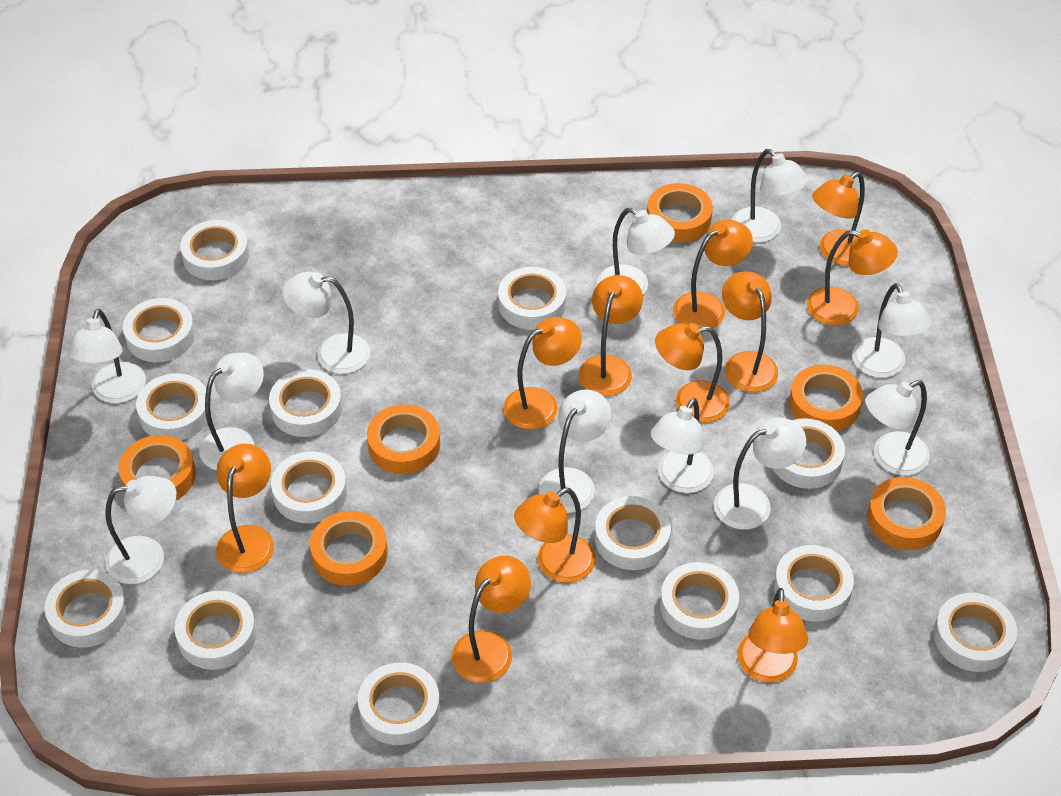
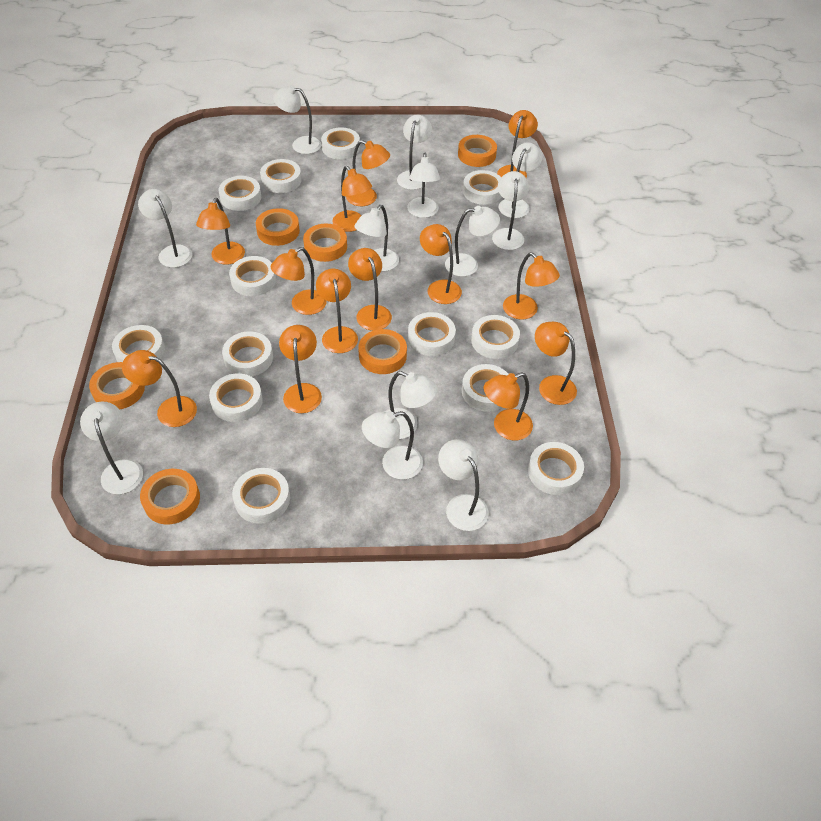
orange lamp: [216,444,274,573] [452,556,531,683] [503,317,582,430] [514,488,595,583] [579,275,643,396] [655,323,730,423] [673,219,753,328] [722,271,778,392] [737,588,808,683] [807,229,898,326] [812,172,865,266] = 11 -> [122,350,197,427] [196,198,245,265] [271,247,326,315] [279,325,322,413] [316,269,358,353] [332,166,372,232] [346,140,390,206] [348,248,392,331] [420,224,462,304] [484,372,533,440] [497,110,538,178] [503,252,560,320] [535,322,577,405] = 13
white lamp: [69,309,146,403] [105,476,176,584] [199,353,264,470] [282,272,370,374] [539,390,611,513] [597,208,675,294] [651,398,714,493] [714,417,806,530] [732,149,808,242] [852,283,931,378] [865,380,930,476] = 11 -> [80,401,143,495] [138,189,192,268] [273,85,321,154] [354,205,399,271] [362,411,423,480] [385,371,438,439] [397,115,432,190] [407,153,440,218] [438,439,488,531] [445,206,500,277] [492,171,529,250] [499,142,542,218] = 12
white tape: [44,570,127,648] [123,298,195,362] [136,373,211,440] [174,591,257,670] [180,220,249,280] [269,369,342,437] [271,451,347,523] [358,662,440,745] [498,267,566,330] [595,496,671,570] [660,562,739,640] [773,418,845,489] [774,545,854,622] [933,593,1017,672] = 14 -> [112,325,165,362] [209,373,263,422] [219,176,261,211] [222,331,273,377] [229,256,276,296] [232,468,290,524] [260,159,302,193] [321,127,360,160] [408,312,456,356] [462,364,509,412] [463,170,502,205] [471,315,520,359] [528,442,584,495] = 13

